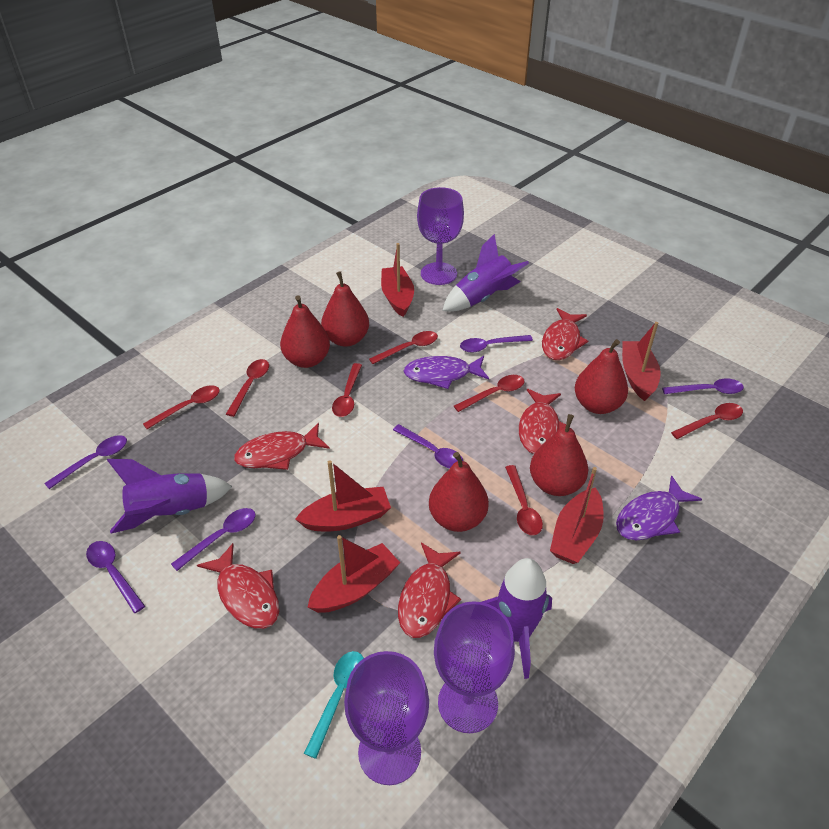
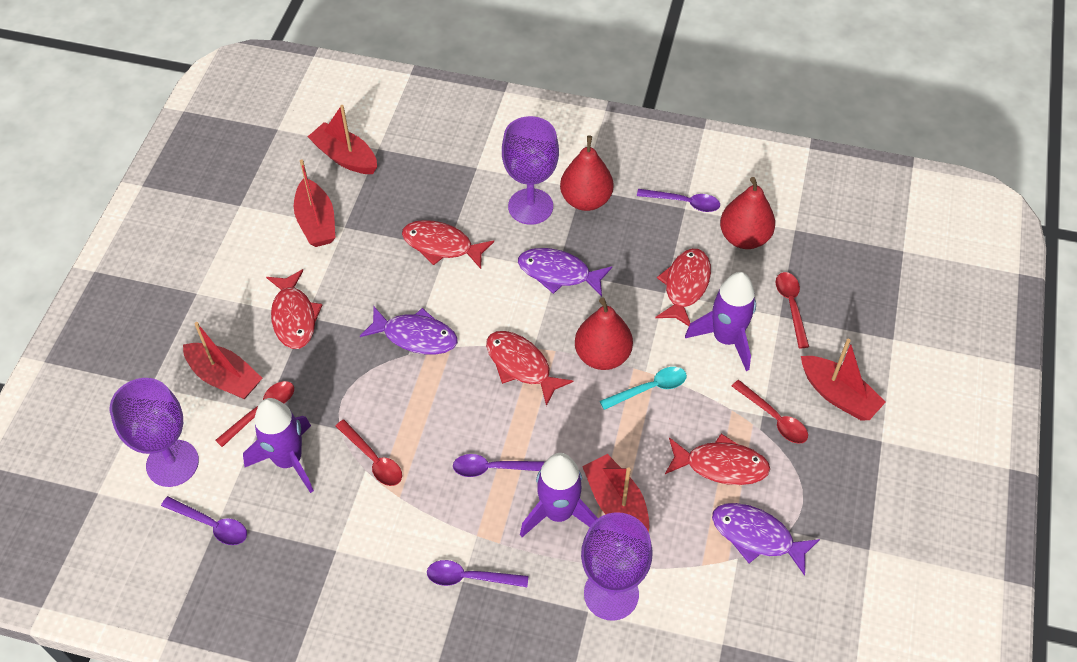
purple fish: [403,356,489,389] [616,475,702,541] = 2 -> [360,307,458,355] [518,248,612,296] [712,503,820,576] = 3
purple spoon: [44,435,127,489] [86,541,145,613] [171,508,255,571] [393,424,463,468] [460,335,533,353] [662,378,744,394] = 6 -> [161,496,247,545] [427,560,528,587] [453,454,546,477] [637,189,720,212] = 4
red pear: [280,295,330,368] [321,271,369,347] [429,452,489,532] [530,414,588,496] [575,339,628,414] = 5 -> [560,136,614,211] [575,298,633,370] [720,177,775,249] = 3
red spoon: [143,385,220,429] [226,359,269,417] [332,363,362,417] [369,331,438,364] [454,375,524,412] [505,465,543,535] [671,403,743,439] = 7 -> [215,381,294,447] [336,420,402,486] [732,380,808,444] [776,272,809,348] = 4

